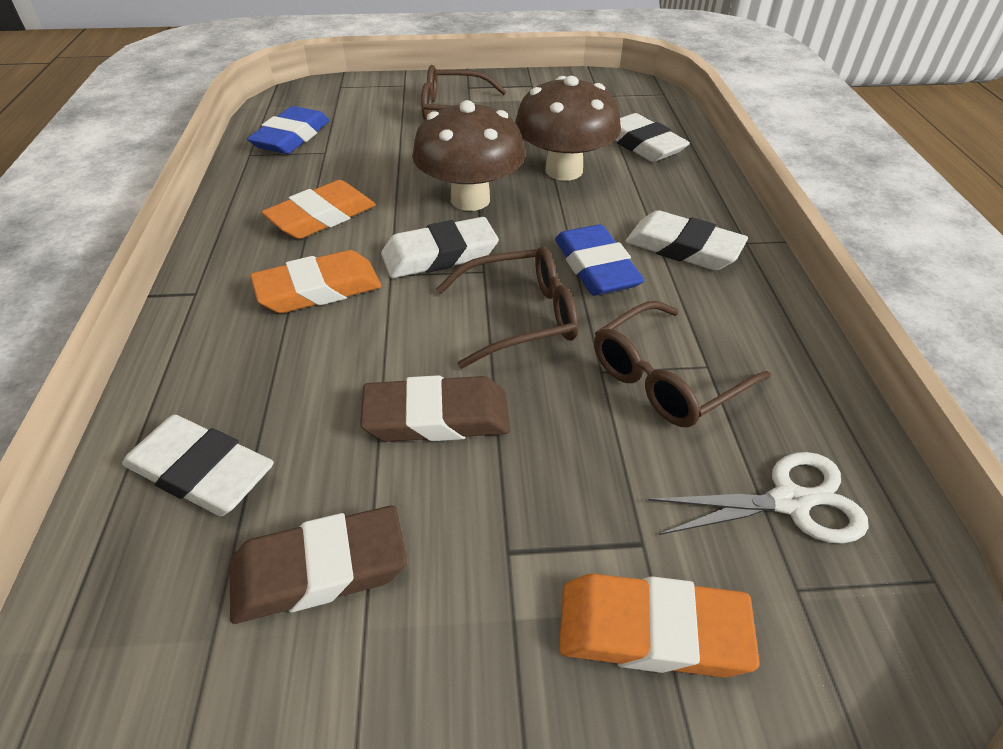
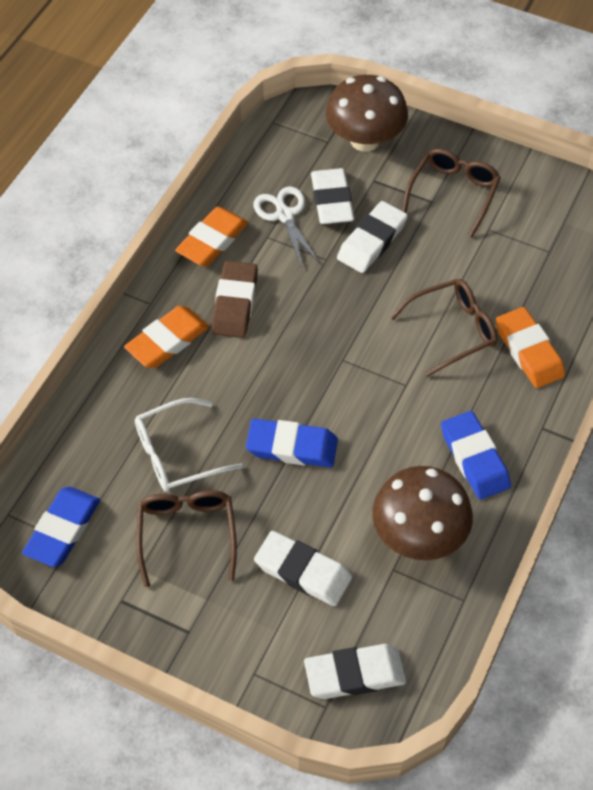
blue eraser: [247,106,330,154] [555,224,645,296] = 2 -> [22,486,100,567] [246,419,338,468] [441,411,511,500] = 3
brown eraser: [230,505,407,624] [360,375,510,442] = 2 -> [211,261,258,338] = 1
white glasses: none = 0 -> [135,398,243,492] = 1

